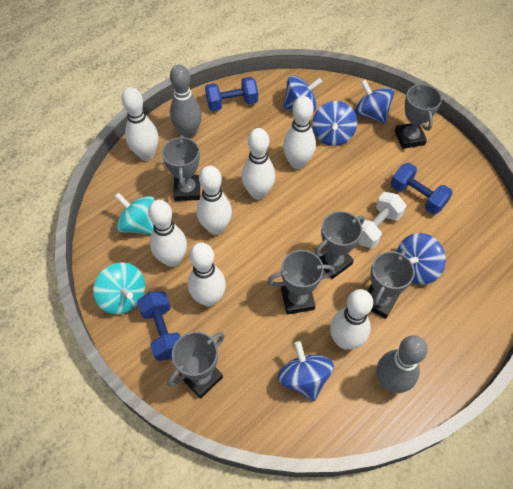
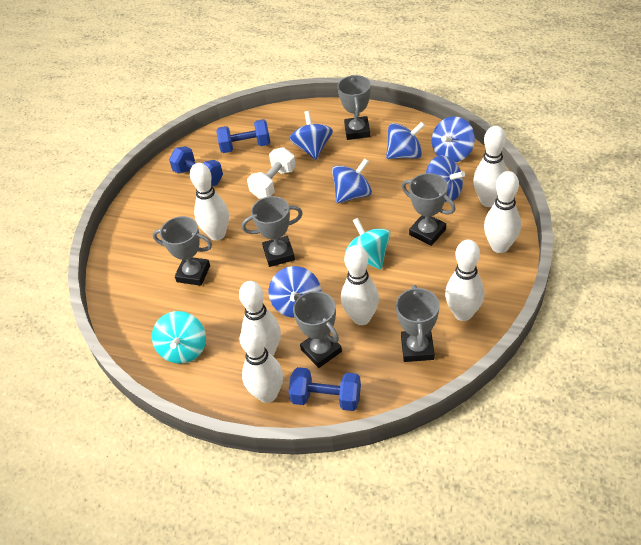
blue spinning top: [278,341,334,401] [282,75,322,112] [312,101,357,146] [354,79,394,124] [397,233,446,285] = 5 -> [269,266,321,318] [289,111,333,160] [332,158,372,203] [386,122,425,159] [426,155,465,203] [432,116,475,162] = 6
grey bowling pin: [170,65,202,139] [377,335,428,393] = 2 -> none = 0

